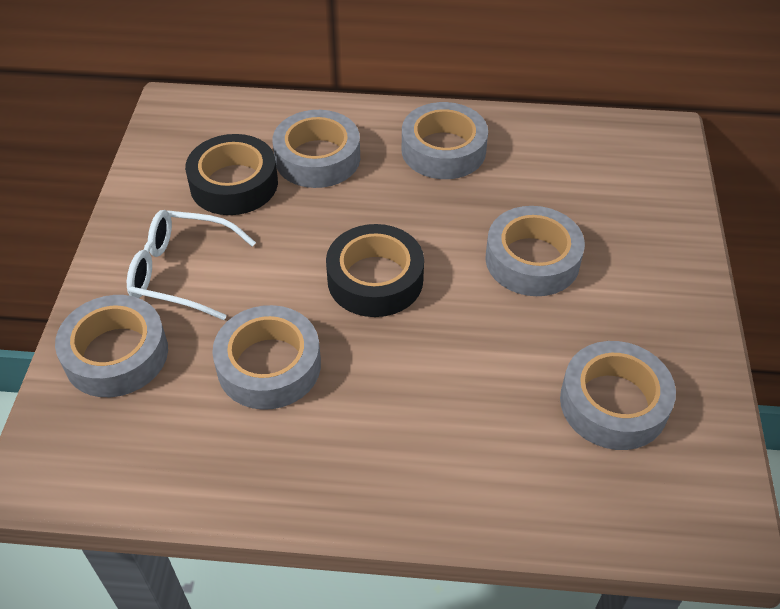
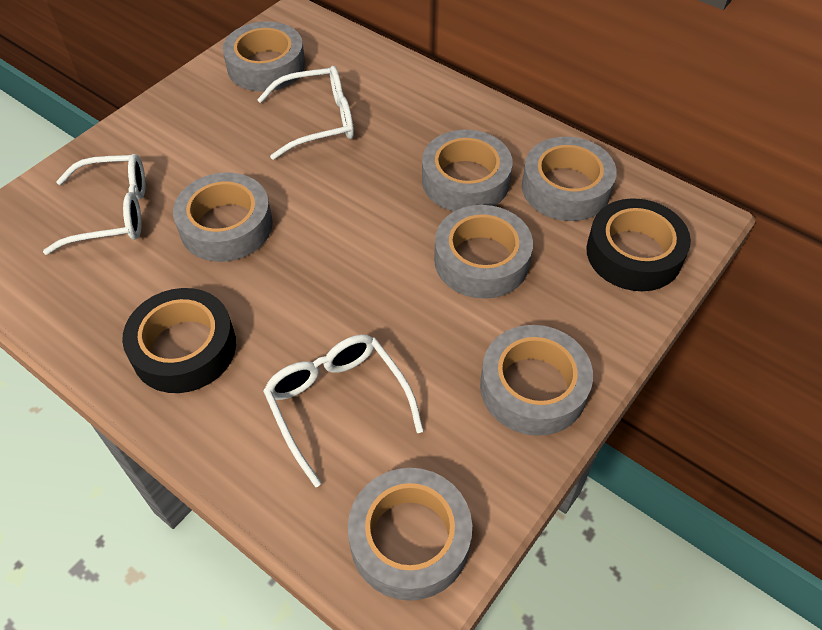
grey tape: [55,295,168,397] [212,305,321,410] [273,110,360,188] [402,102,488,179] [485,206,585,296] [560,341,676,450] = 6 -> [173,173,273,262] [223,21,305,92] [348,468,472,601] [422,130,513,212] [434,205,533,299] [480,325,593,436] [522,137,617,221] = 7
white glasses: [127,210,256,320] = 1 -> [43,154,146,255] [257,66,354,160] [263,335,424,487] = 3

